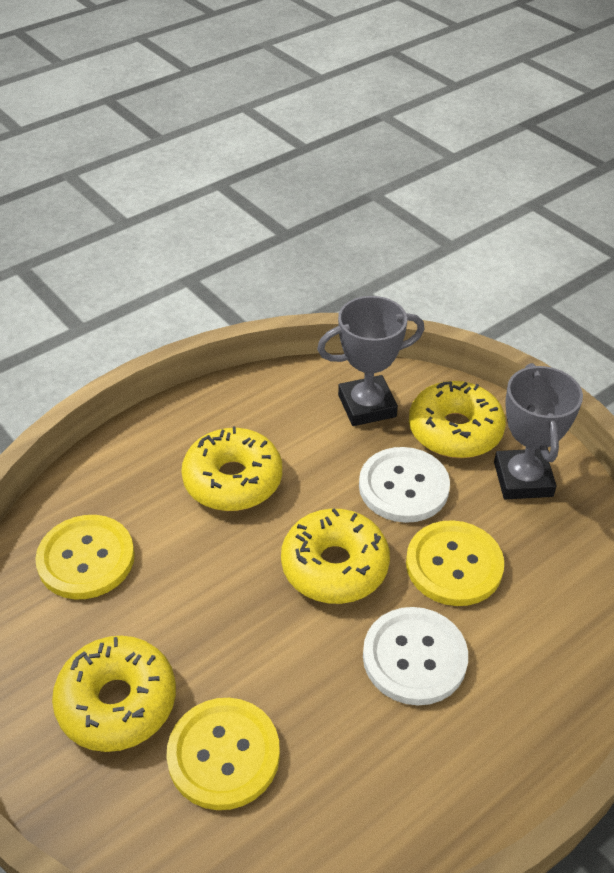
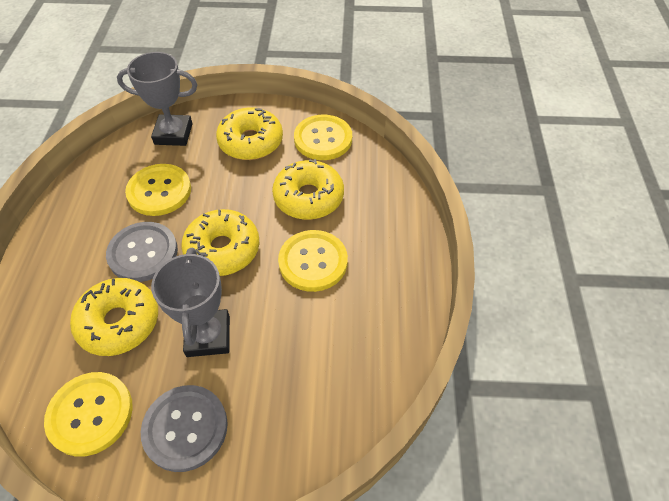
grey button: none = 0 -> [106,222,178,282] [141,385,228,472] = 2
white button: [359,447,450,523] [363,607,468,705] = 2 -> none = 0
yellow button: [35,515,135,599] [166,698,280,810] [406,520,504,606] = 3 -> [44,372,133,457] [125,164,191,216] [278,230,348,292] [294,115,352,160] = 4

